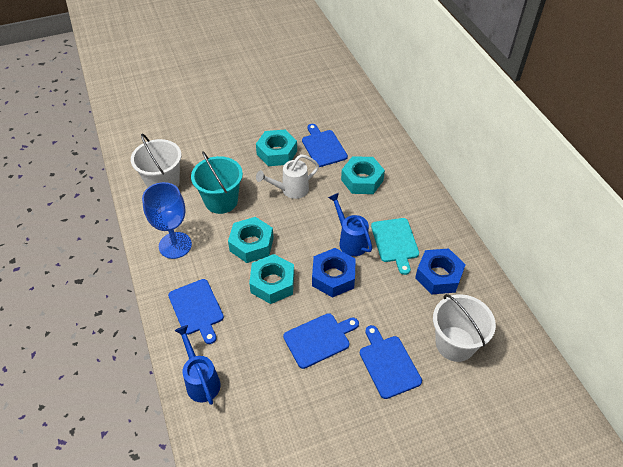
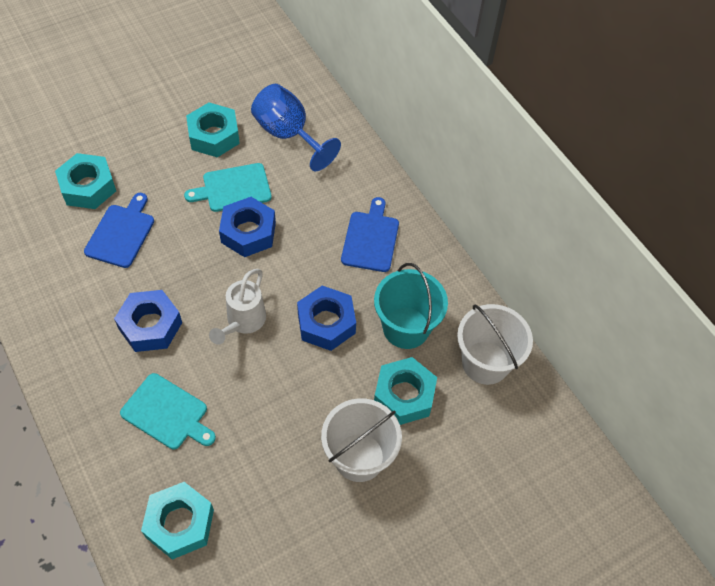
blue cutting board: [168,279,224,344] [283,313,359,369] [302,124,348,167] [360,325,422,399] = 4 -> [84,193,154,268] [341,197,399,272] = 2
blue nut: [312,248,356,298] [415,248,466,295] = 2 -> [114,290,182,352] [219,197,276,257] [297,286,356,351] = 3
blue watering can: [174,325,221,405] [328,193,372,256] = 2 -> none = 0
turquoise cutting board: [371,218,419,275] = 1 -> [120,373,216,449] [184,163,272,212] = 2

